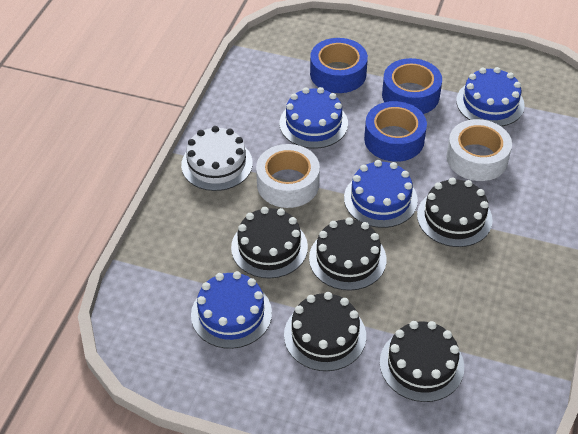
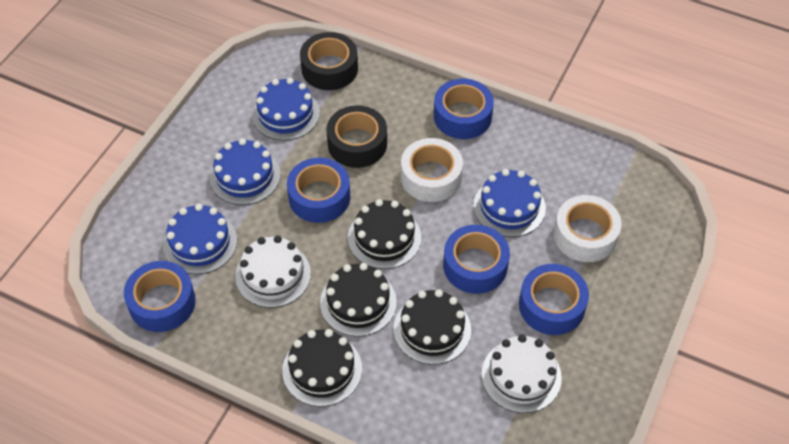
black cake: [231,207,308,279] [284,292,366,371] [309,217,387,291] [380,321,464,402] [417,178,493,247] = 5 -> [282,329,362,407] [320,263,397,337] [348,199,421,269] [393,289,471,365] = 4
black tape: none = 0 -> [300,32,358,90] [326,105,387,168] = 2
blue tape: [310,38,368,93] [364,101,427,162] [382,58,442,114] = 3 -> [124,261,196,332] [287,158,350,223] [434,79,494,139] [443,225,510,294] [519,264,589,335] = 5
white cake: [181,126,253,191] = 1 -> [235,236,311,308] [481,334,562,413] = 2

